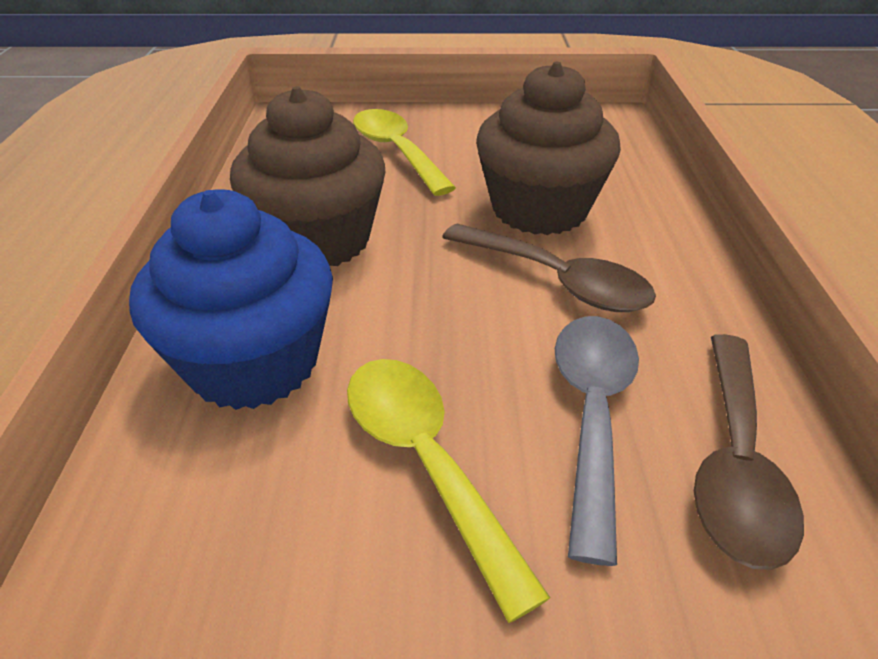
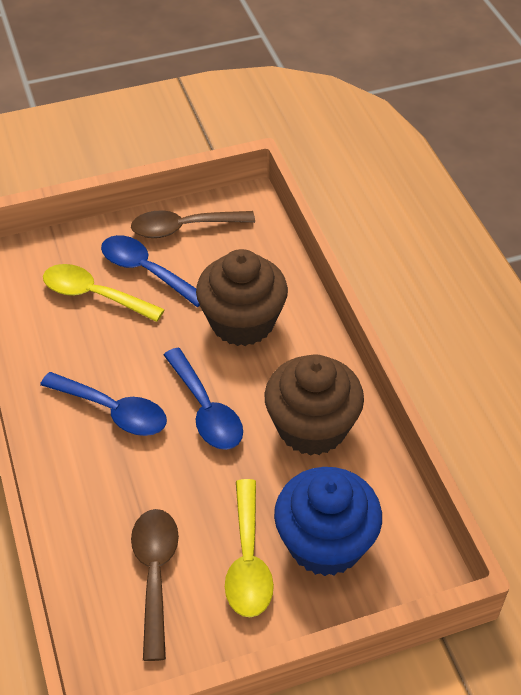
blue spoon: none = 0 -> [40,372,167,436] [101,235,200,307] [164,348,243,450] = 3
grey spoon: [555,316,639,566] = 1 -> none = 0

